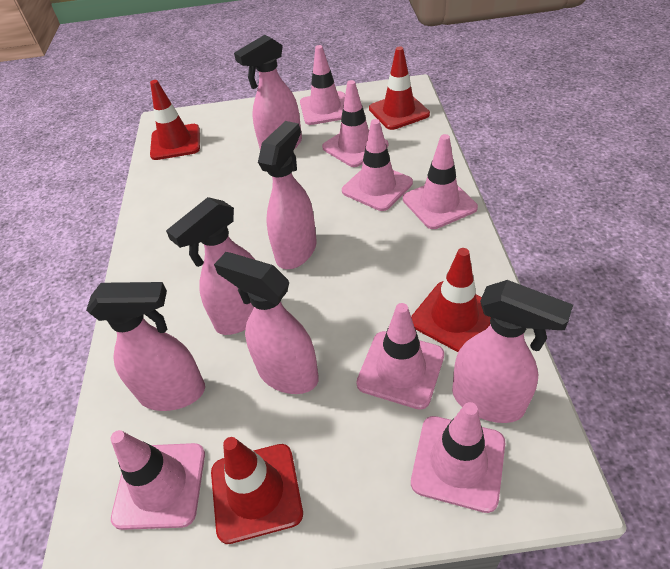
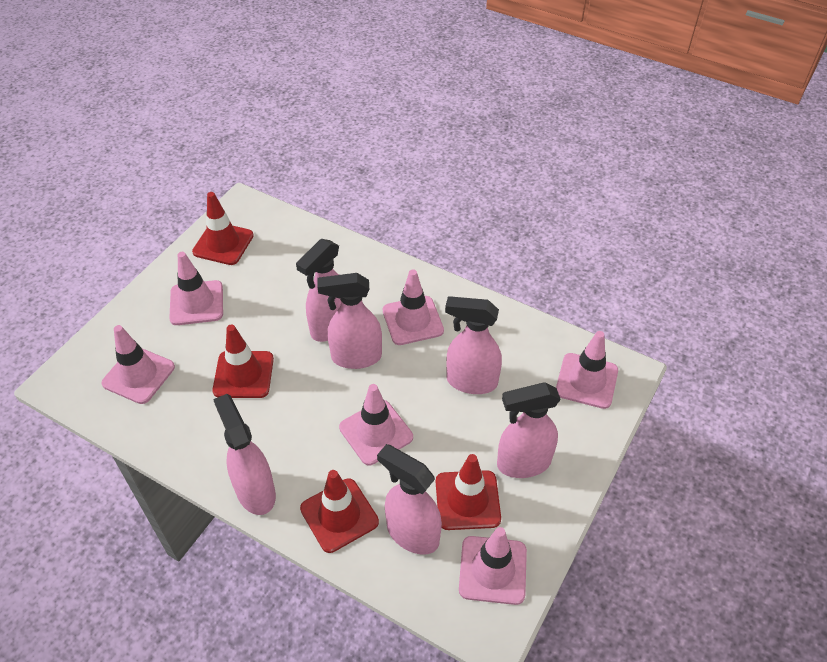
pink traffic cone: [110,430,205,530] [300,45,345,125] [322,80,388,167] [342,119,413,211] [356,303,444,410] [403,134,478,229] [411,402,505,513] = 7 -> [101,325,175,404] [169,252,223,325] [339,384,413,465] [383,269,444,345] [459,527,527,605] [556,331,618,409] = 6

